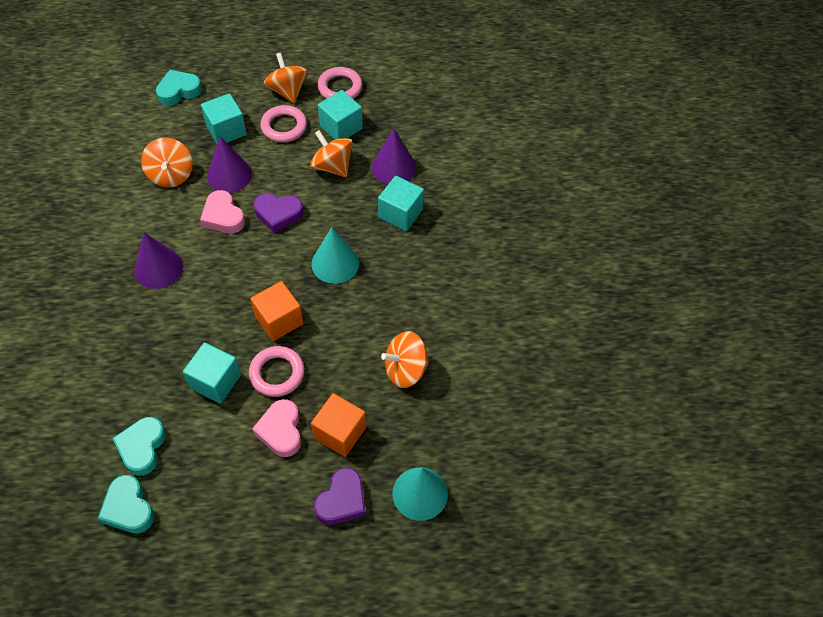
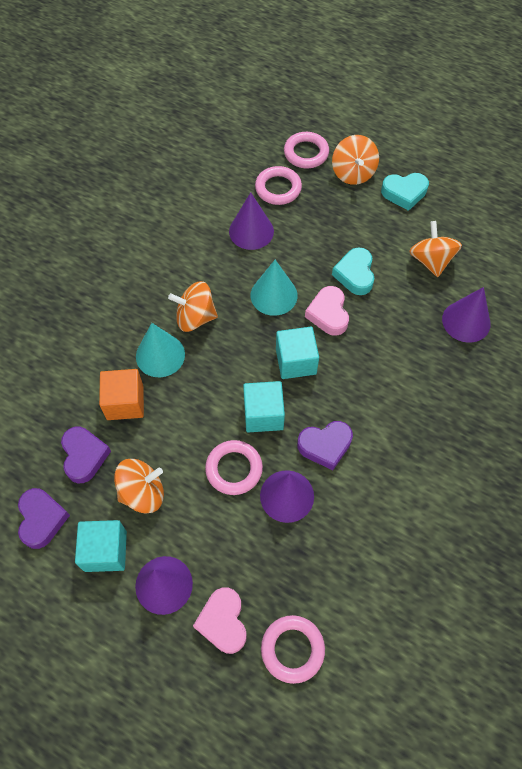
orange cube: [250,281,303,341] [311,393,366,457] = 2 -> [99,369,144,420] = 1
pink ring: [249,346,304,397] [260,105,307,142] [317,67,362,99] = 3 -> [205,440,263,495] [255,166,302,205] [261,615,325,684] [284,132,329,168] = 4
purple cone: [134,232,183,289] [207,136,252,193] [372,129,416,184] = 3 -> [135,556,193,615] [229,192,274,250] [260,470,314,523] [442,287,490,343] = 4
purple heart: [254,193,303,233] [314,468,366,525] = 2 -> [18,488,70,549] [61,427,111,483] [297,421,353,470] = 3
turquoise cube: [183,342,241,404] [201,93,247,144] [318,90,363,140] [378,176,424,231] = 4 -> [75,520,127,572] [243,381,285,432] [276,327,319,379] = 3
turquoise heart: [98,475,155,534] [112,417,166,476] [156,70,202,106] = 3 -> [332,247,374,295] [381,173,429,211] = 2

